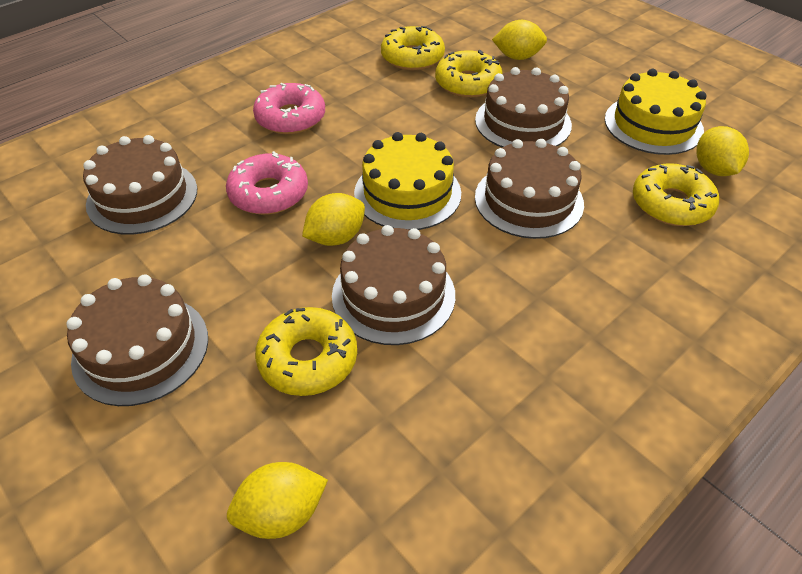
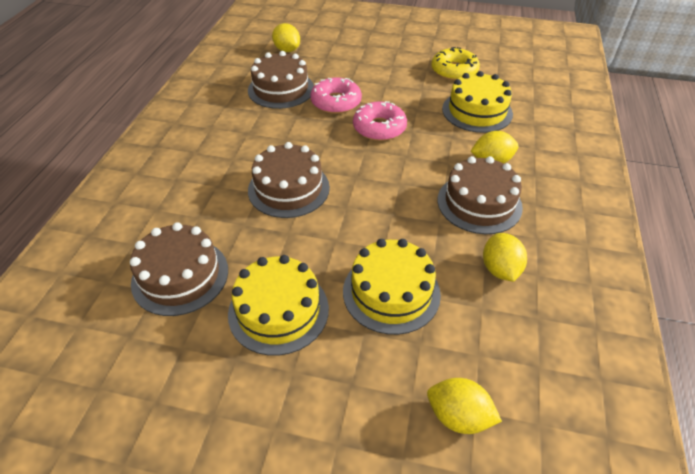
brown cake: [66,274,208,406] [83,135,197,235] [332,225,455,345] [475,67,572,148] [475,139,584,239] = 5 -> [130,222,228,316] [248,51,314,109] [248,142,330,218] [437,156,523,234] = 4
yellow cake: [354,132,461,230] [605,69,707,155] = 2 -> [228,255,329,356] [343,239,441,335] [442,71,513,133] = 3
yellow donut: [255,307,357,396] [381,26,445,70] [435,50,503,98] [633,163,719,226] = 4 -> [431,47,480,81] = 1

